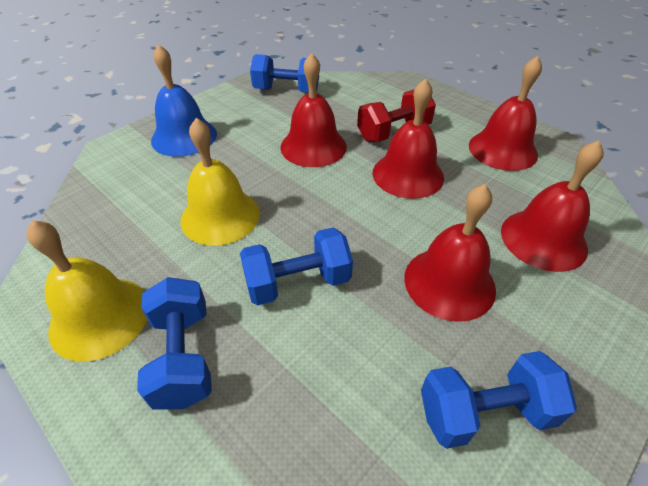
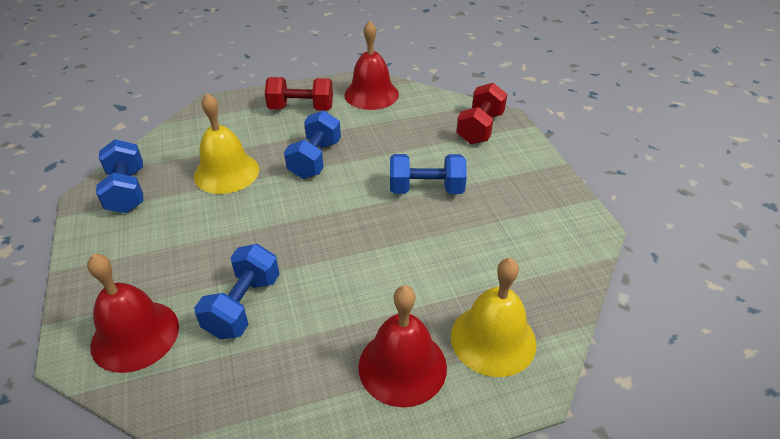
blue bell: [151,44,217,157] = 1 -> none = 0
red bell: [281,53,347,167] [373,78,444,199] [404,184,496,322] [469,56,542,171] [501,140,604,272] = 5 -> [87,254,179,373] [344,21,399,110] [358,286,447,407] = 3
red dumbbell: [357,90,436,142] = 1 -> [265,77,333,111] [456,83,507,144] = 2

